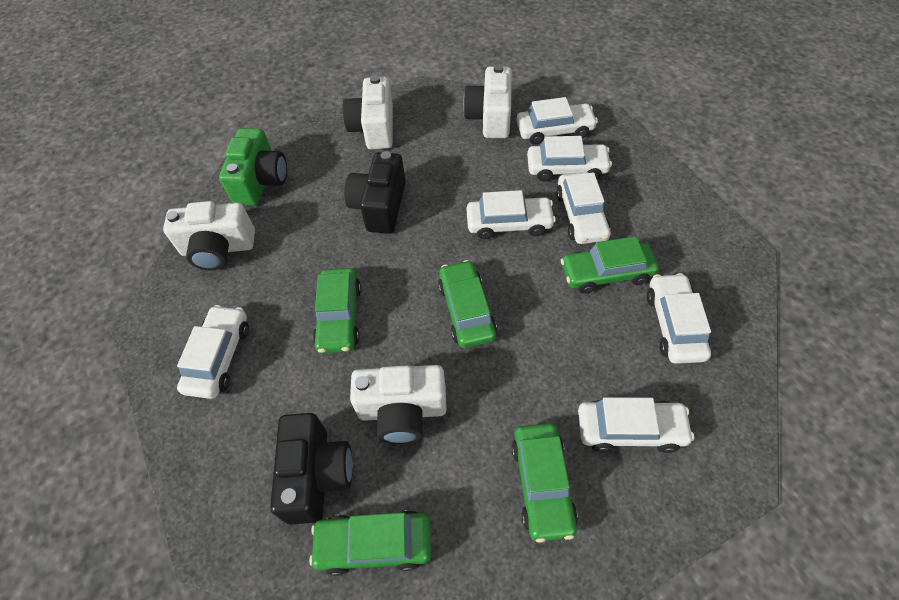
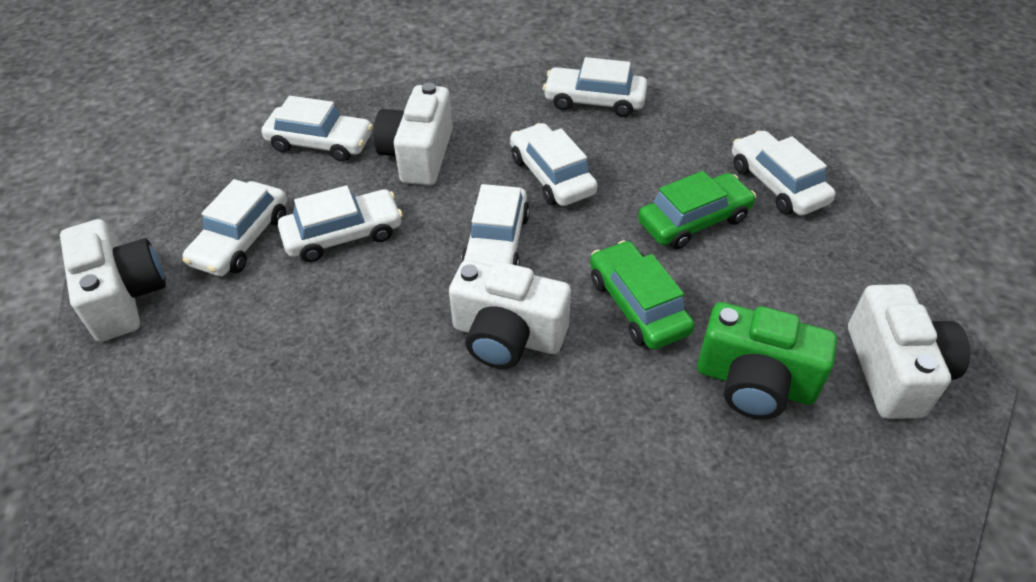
black camera: [270,413,353,525] [344,151,406,234] = 2 -> none = 0
green car: [309,510,431,576] [313,268,361,354] [438,260,497,348] [512,423,578,543] [561,236,659,293] = 5 -> [590,240,694,350] [638,171,756,249] = 2

